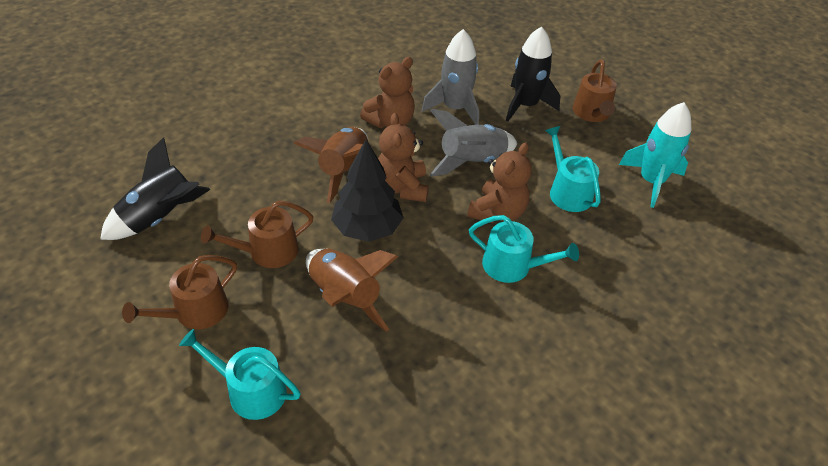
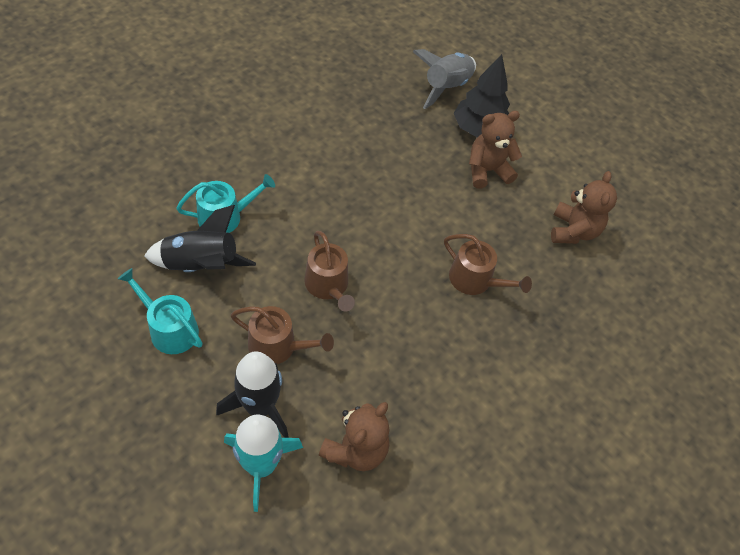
brown rocket: [293,127,368,203] [306,249,398,332] = 2 -> none = 0
grey rocket: [422,29,479,125] [430,109,517,177] = 2 -> [413,49,476,109] = 1
turquoise watering can: [179,329,301,420] [469,215,579,283] [545,126,601,212] = 3 -> [118,268,203,354] [176,174,275,233] = 2

